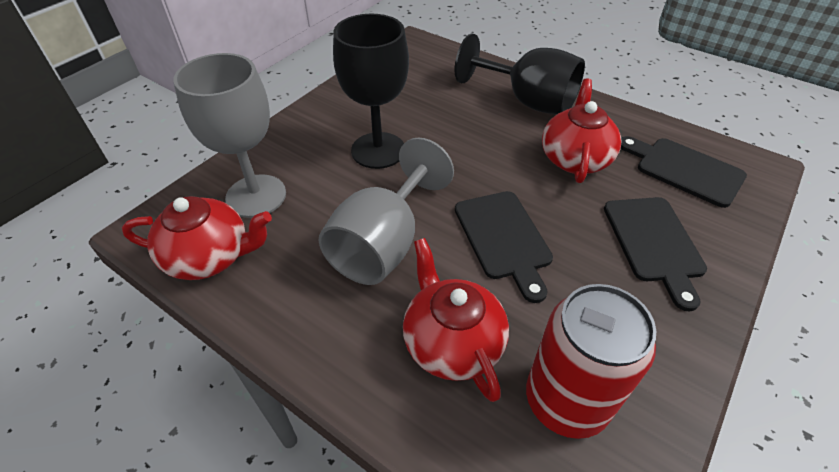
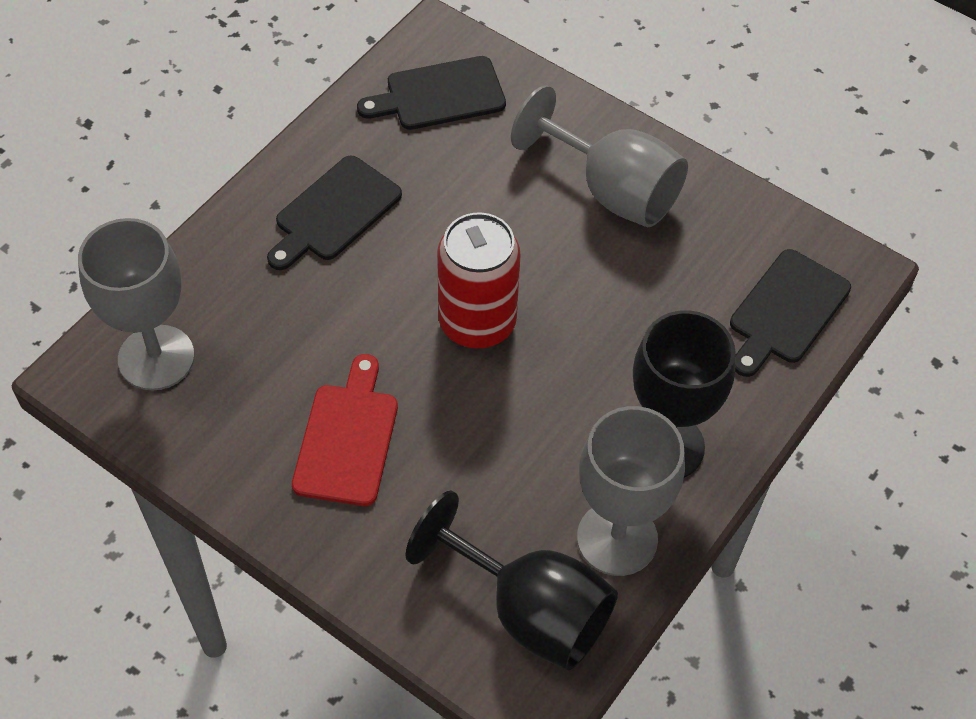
grey goblet: [173,53,286,218] [318,137,454,285] = 2 -> [78,218,195,391] [511,85,688,227] [577,406,685,576] = 3
red cutting board: none = 0 -> [292,354,398,506] = 1
red teapot: [122,196,272,280] [403,238,509,402] [542,79,621,183] = 3 -> none = 0

